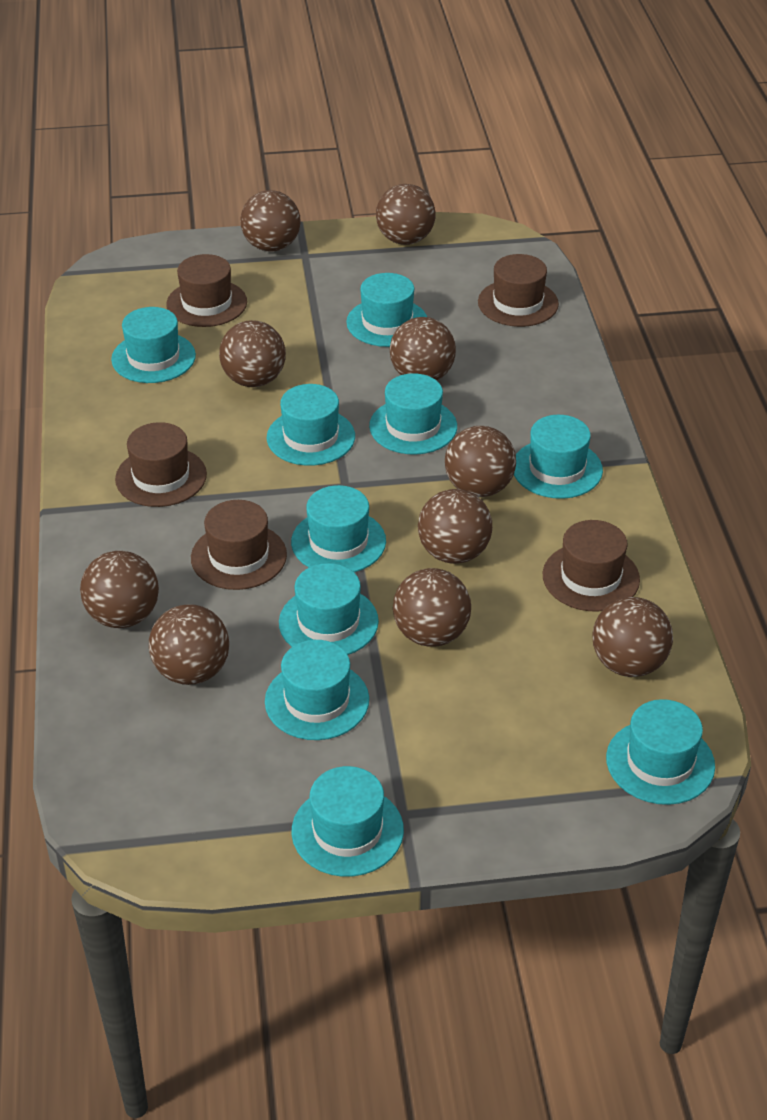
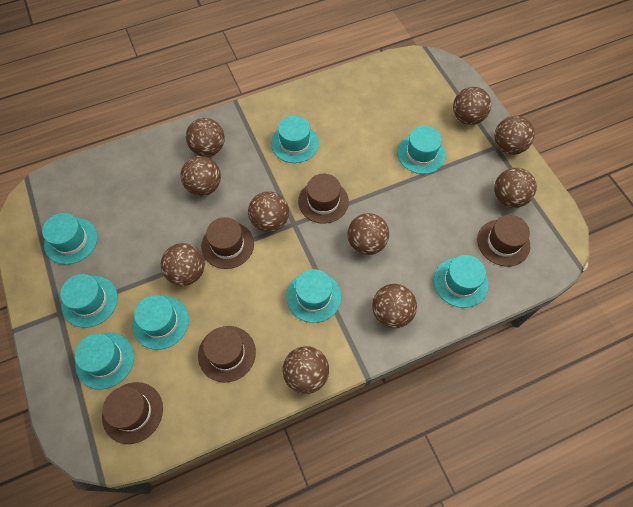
turquoise hat: [111,307,196,383] [265,640,369,740] [267,384,355,466] [279,563,379,655] [291,485,386,572] [292,766,404,877] [346,273,427,347] [369,373,457,455] [514,415,603,499] [606,699,715,805] = 10 -> [42,213,98,265] [60,274,118,328] [75,332,134,390] [132,295,189,350] [271,115,319,163] [286,269,341,323] [397,126,446,174] [434,255,488,308] = 8

